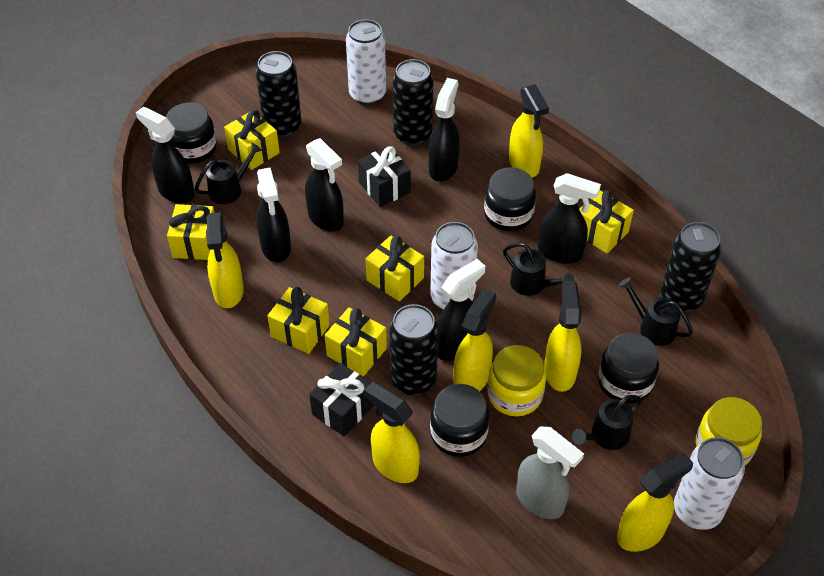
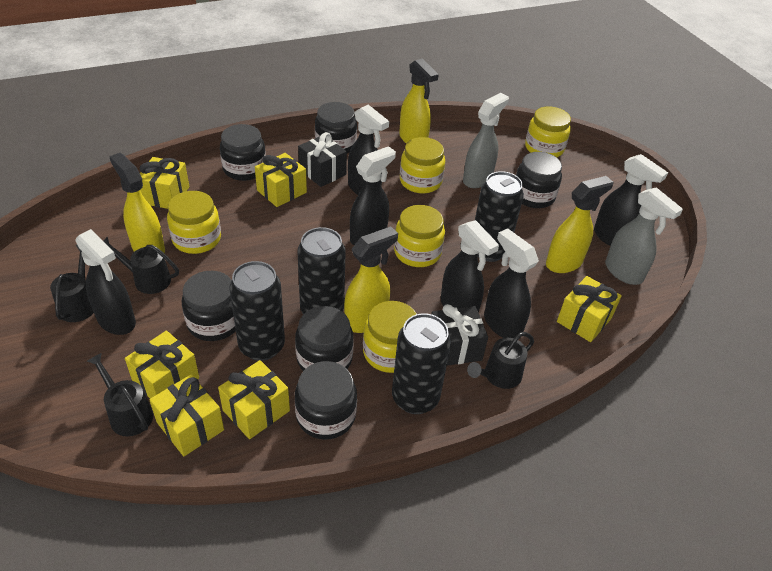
black jar: [166,103,217,164] [430,384,489,457] [484,167,536,231] [598,333,659,404] = 4 -> [182,271,236,341] [220,124,266,181] [295,306,353,371] [295,361,357,440] [315,102,357,153] [516,152,562,208] = 6
grey spray bottle: [516,426,584,519] = 1 -> [463,93,509,188] [605,187,683,285] = 2
white can: [346,19,386,105] [430,222,478,310] [674,437,745,530] = 3 -> none = 0
yellow jar: [487,345,546,416] [696,397,762,466] = 2 -> [167,191,221,254] [363,301,417,373] [394,205,445,267] [400,137,445,193] [525,106,571,157] = 5
yellow spray bottle: [206,212,244,308] [364,381,420,483] [453,288,496,391] [509,84,549,177] [544,281,582,392] [617,453,693,552] = 6 -> [109,153,165,253] [344,226,398,333] [399,58,439,144] [546,176,614,273] = 4

